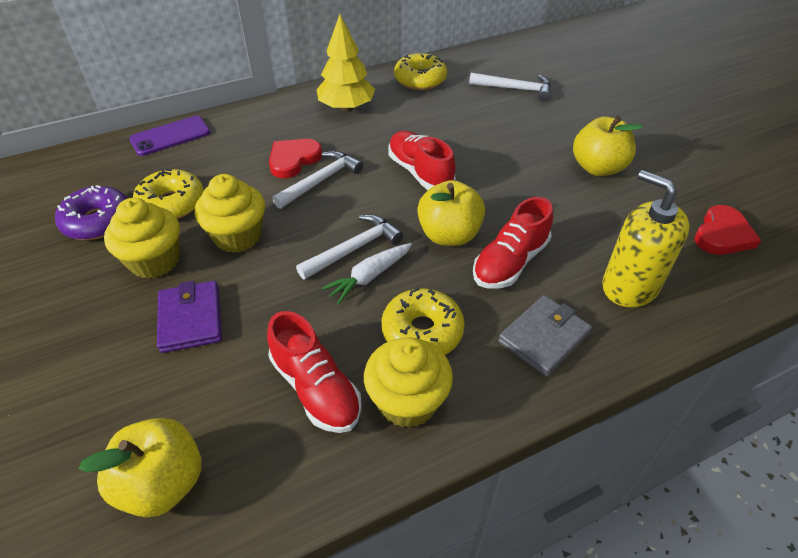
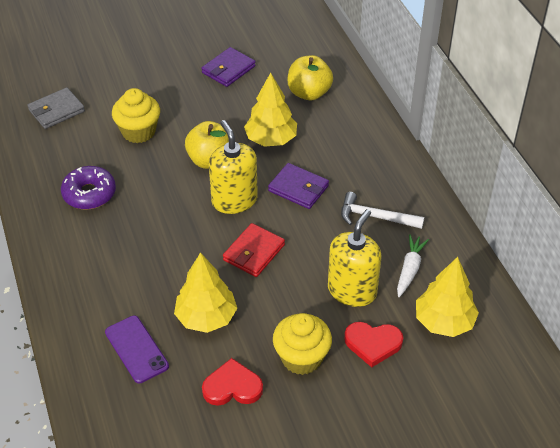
purple wallet: [157,281,222,353] = 1 -> [202,47,256,87] [268,163,329,209] = 2
red shoe: [267,311,362,433] [388,131,455,190] [473,197,553,289] = 3 -> none = 0
red wallet: none = 0 -> [223,223,285,277] = 1
white hammer: [272,151,363,209] [296,214,403,280] [469,73,551,101] = 3 -> [341,192,424,229] = 1
yellow apple: [79,418,201,517] [417,180,485,246] [573,116,643,176] = 3 -> [185,121,229,169] [287,55,333,100] = 2
yellow cupcake: [104,198,180,279] [195,174,265,253] [364,337,453,428] = 3 -> [112,88,160,143] [273,313,332,375] = 2
yellow donut: [133,169,204,219] [381,287,465,355] [394,53,447,90] = 3 -> none = 0
yellow soap dispenser: [602,170,689,308] = 1 -> [209,120,258,214] [328,209,381,307] = 2
yellow tree: [317,14,375,111] = 1 -> [174,252,237,333] [244,73,297,147] [416,257,479,337] = 3

